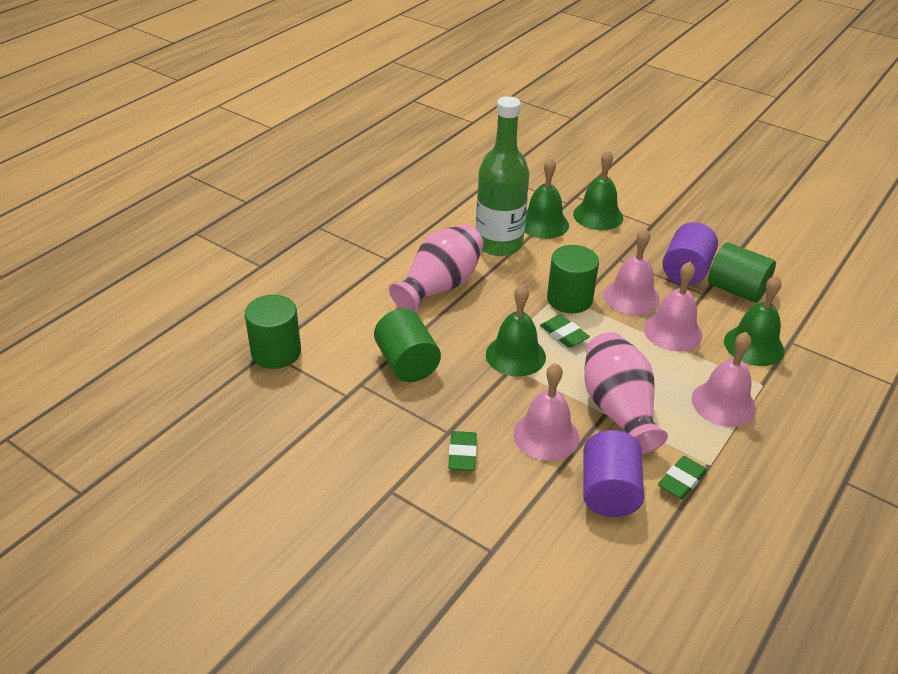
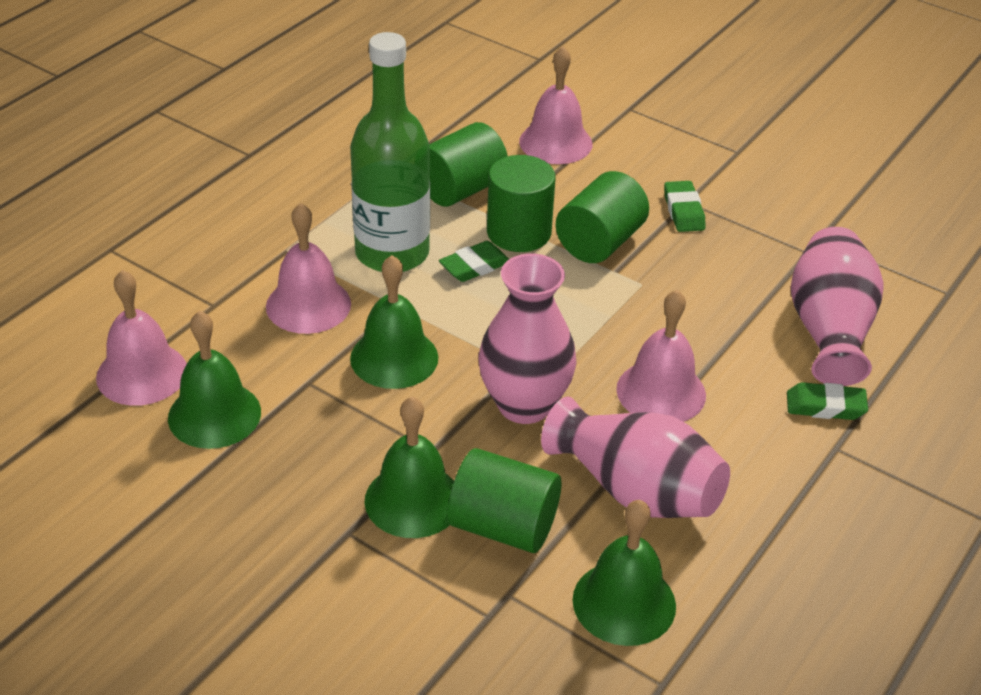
pink vase: [389,224,484,313] [584,332,668,454] = 2 -> [478,254,577,424] [541,397,730,518] [791,227,883,386] = 3
purple cylinder: [583,430,644,517] [662,222,718,285] = 2 -> none = 0

